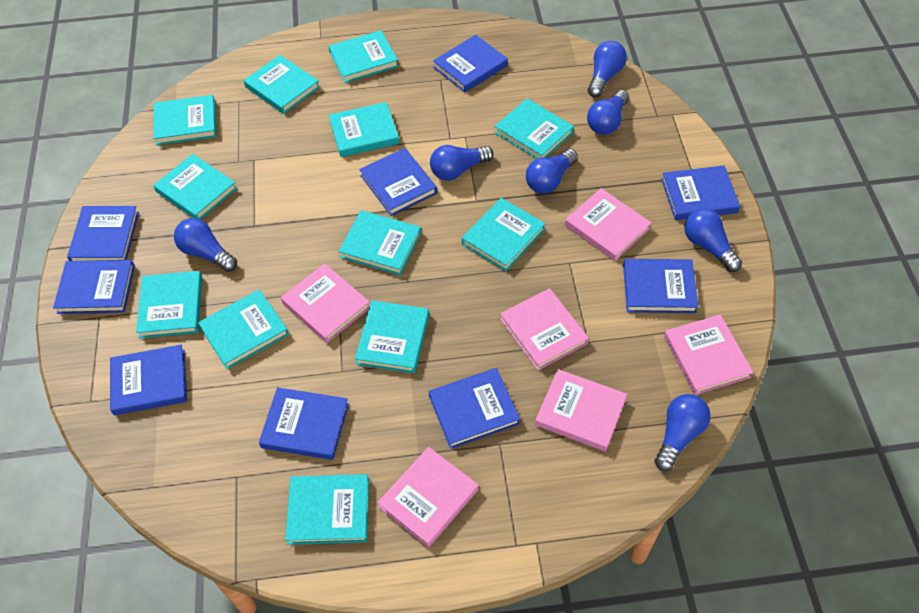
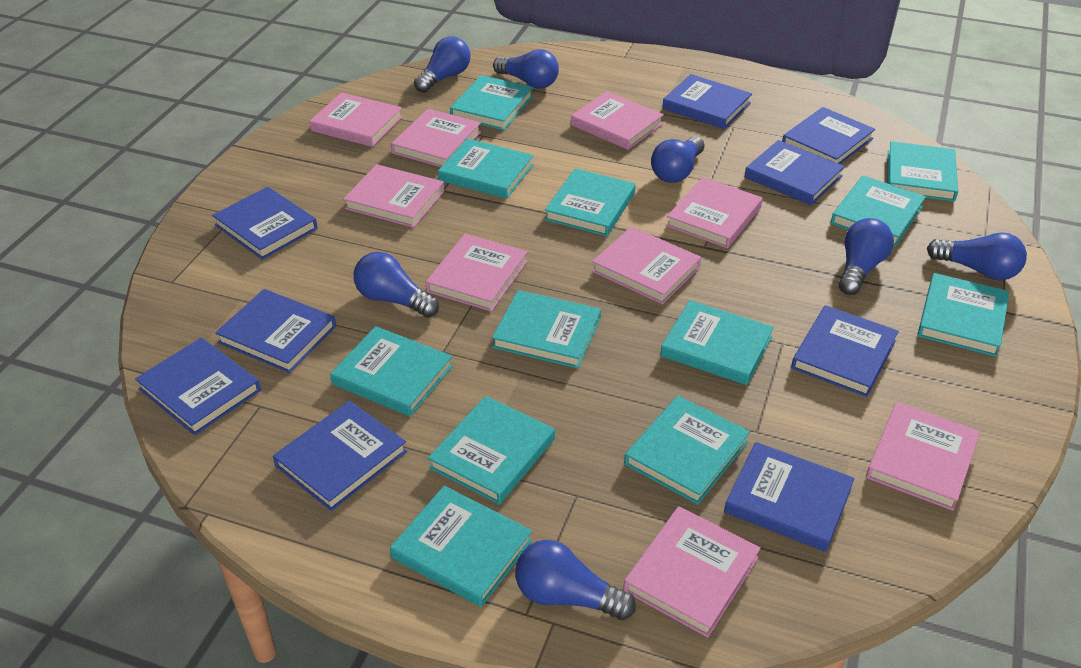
pink book: [281,263,370,343] [377,447,479,547] [500,288,589,370] [535,369,627,451] [565,188,652,261] [664,314,753,395] = 6 -> [309,92,403,147] [343,164,444,228] [391,108,481,167] [426,234,528,312] [571,91,664,150] [592,227,701,304] [623,506,761,638] [666,177,762,248] [866,402,980,511] = 9

